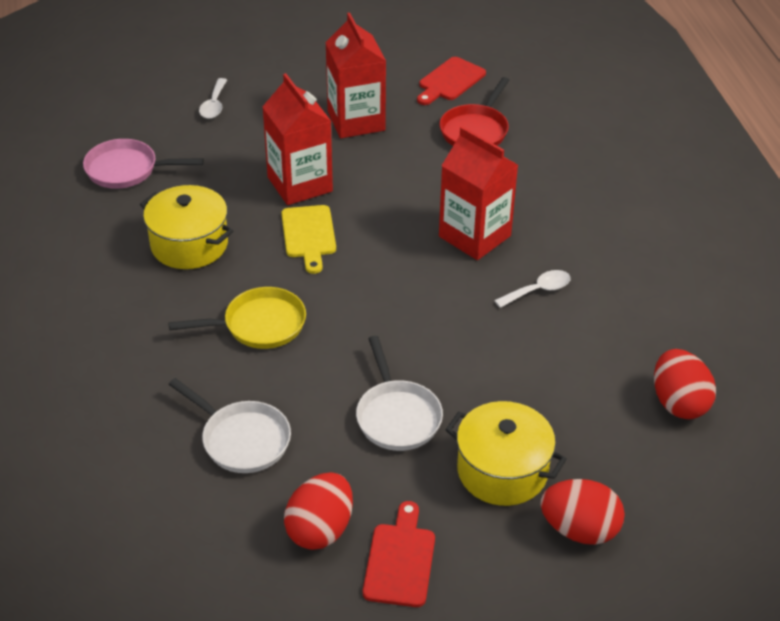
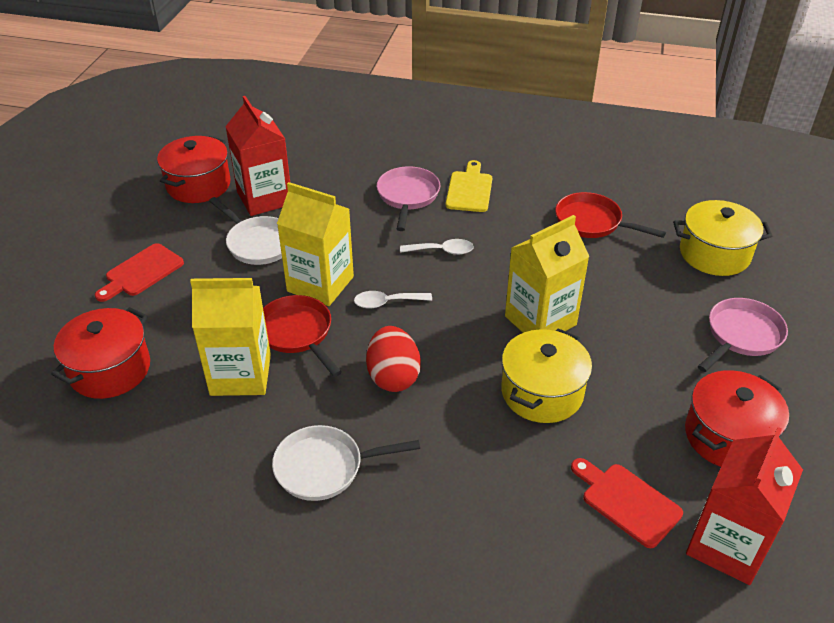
pink pan: [83,139,204,189] = 1 -> [377,166,440,231] [698,298,788,372] = 2
red carton: [262,73,333,205] [325,13,386,138] [439,126,518,260] = 3 -> [225,96,290,216] [686,427,803,585] = 2
red egg: [284,472,353,550] [540,479,625,545] [654,349,716,419] = 3 -> [366,326,421,392] = 1
red pan: [440,77,509,146] = 1 -> [263,295,342,377] [555,192,666,238] = 2
red pot: none = 0 -> [51,307,150,399] [157,136,231,203] [685,370,789,467] = 3
yellow carton: none = 0 -> [190,278,271,396] [277,182,354,306] [505,215,590,333] = 3
yellow pan: [168,287,306,349] = 1 -> none = 0

